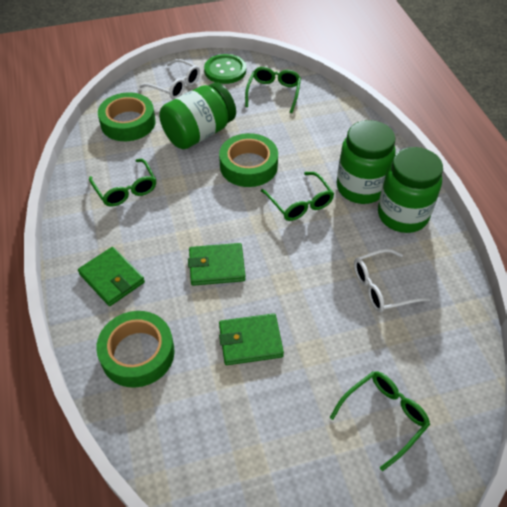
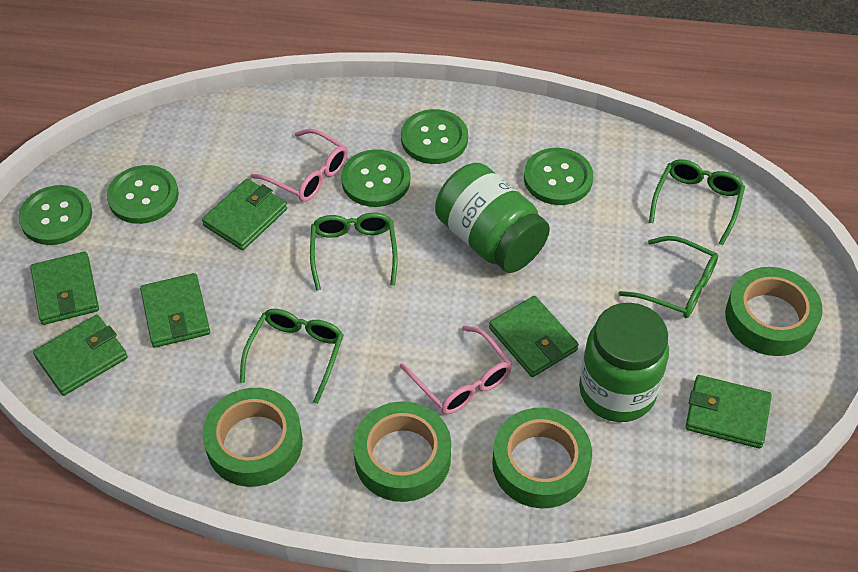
green button: [204,54,246,84] = 1 -> [18,185,92,245] [107,165,179,224] [341,149,411,207] [401,109,468,164] [524,148,593,205] = 5
green jar: [159,82,236,149] [337,120,396,204] [378,147,443,233] = 3 -> [435,163,550,273] [579,303,669,422] = 2
green tape: [96,311,175,388] [98,92,156,141] [219,133,278,187] = 3 -> [202,388,303,487] [353,401,451,502] [492,408,592,508] [725,267,823,356] = 4
green wallet: [78,247,145,306] [188,243,245,286] [219,313,284,365] = 3 -> [31,252,99,325] [33,315,128,396] [140,273,210,348] [202,179,287,250] [489,296,579,377] [685,375,772,449] = 6
pink glasses: none = 0 -> [251,129,348,202] [400,326,512,414] = 2
white glasses: [139,59,200,99] [354,249,430,312] = 2 -> none = 0

